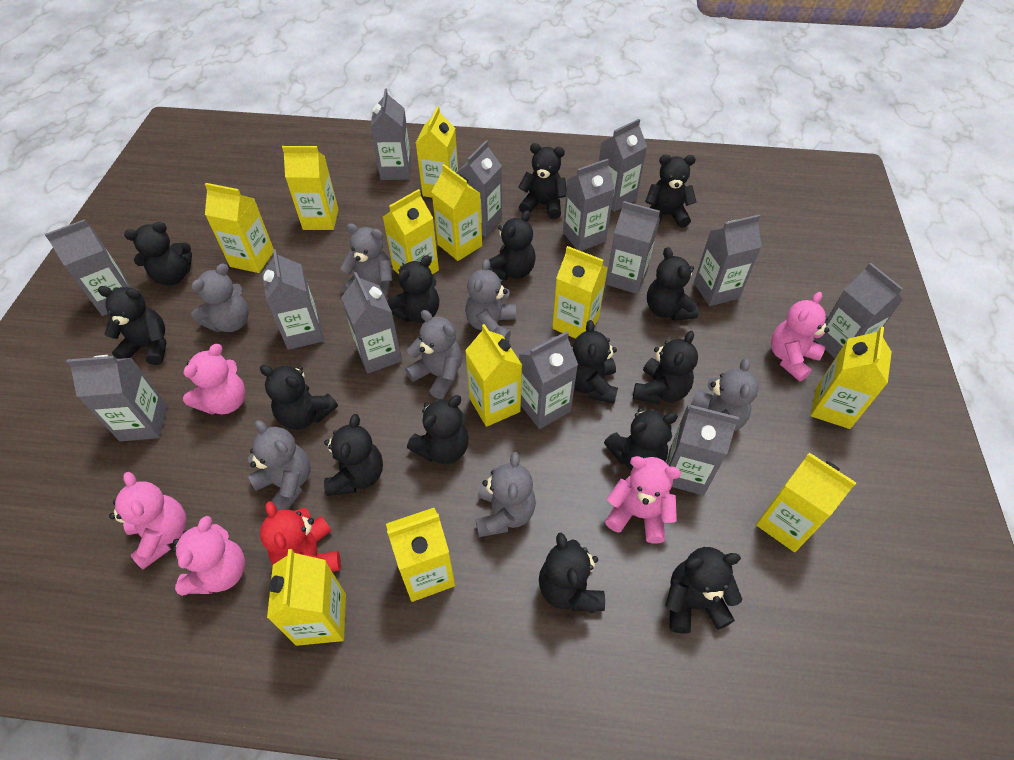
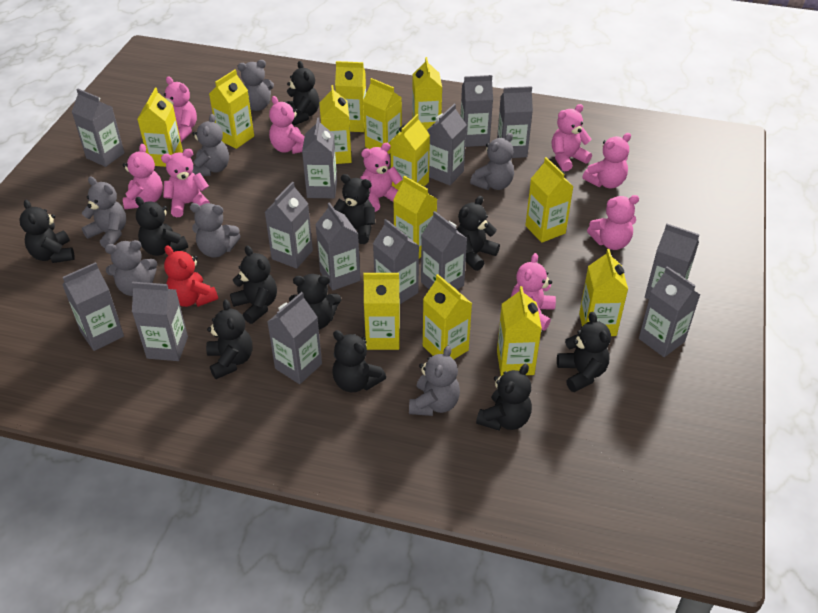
black teddy bear: [98,286,166,365] [124,222,192,286] [260,365,338,430] [324,414,383,496] [387,255,439,323] [407,395,469,464] [489,210,536,280] [518,143,567,219] [539,533,605,613] [573,320,618,404] [604,408,678,470] [633,331,698,404] [645,155,697,228] [647,247,699,321] [665,547,742,634] = 15 -> [20,200,75,263] [135,197,188,256] [206,299,252,379] [230,246,277,324] [286,61,319,126] [289,274,341,330] [332,330,386,392] [333,174,375,244] [457,196,500,271] [476,364,532,430] [557,312,611,392] = 11
grey carton: [45,219,131,316] [66,355,167,441] [262,249,324,350] [341,272,402,374] [370,88,412,180] [456,140,502,237] [519,331,578,429] [563,159,615,251] [599,119,647,212] [606,201,660,294] [667,405,739,496] [694,215,762,306] [815,263,903,358] = 13 -> [62,262,124,351] [72,88,125,167] [132,282,188,361] [265,182,313,269] [268,292,322,384] [302,117,337,198] [315,202,361,291] [373,219,419,304] [421,211,467,290] [427,104,466,186] [461,75,493,147] [497,86,533,158] [639,266,700,357] [645,224,699,299] = 14
pink teddy bear: [109,472,186,569] [173,516,245,596] [183,344,246,415] [605,456,681,544] [771,292,829,381] = 5 -> [123,144,163,209] [161,149,210,217] [164,77,197,142] [269,96,305,154] [360,143,403,212] [511,253,556,331] [552,104,592,171] [582,133,631,188] [587,195,639,250] = 9
yellow carton: [205,183,273,273] [267,549,346,646] [282,146,339,230] [383,189,439,275] [386,508,455,602] [416,106,458,198] [431,164,482,261] [465,324,522,427] [552,246,608,339] [756,453,856,552] [810,326,892,429] = 11 -> [138,88,183,167] [209,70,254,149] [319,85,352,164] [335,61,366,132] [363,78,402,154] [363,273,400,350] [390,114,430,190] [393,176,437,258] [412,57,442,130] [423,274,472,359] [497,286,542,376] [525,157,574,243] [579,249,628,336] = 13

